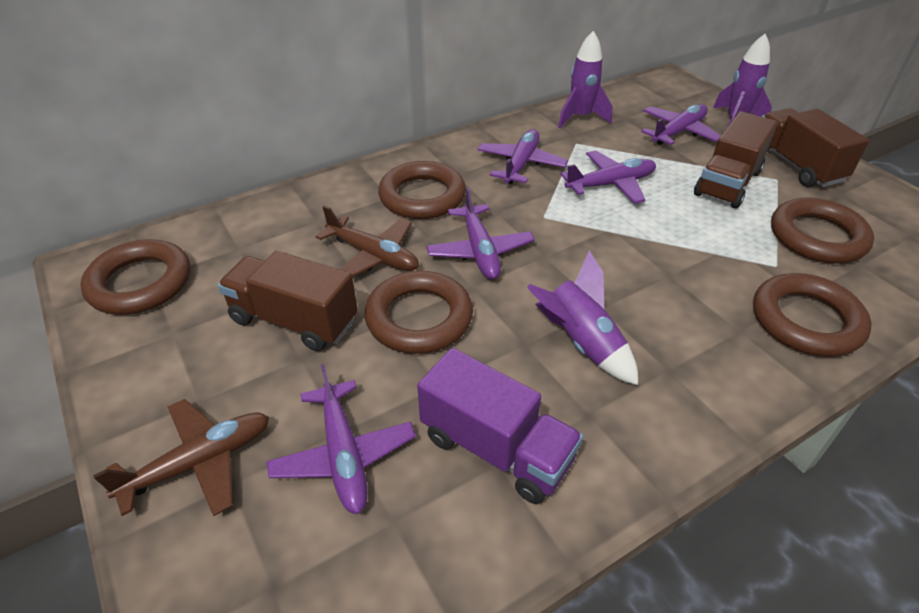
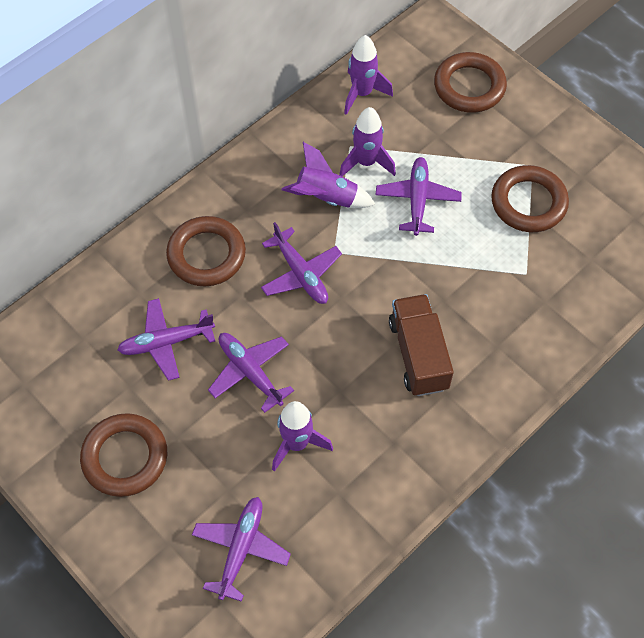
brown plane: [93,399,269,516] [315,205,419,277] = 2 -> none = 0
brown ring: [80,239,190,315] [365,271,473,354] [378,161,466,219] [753,273,871,357] [771,198,874,264] = 5 -> [80,413,167,497] [166,216,246,287] [434,52,507,113] [491,165,569,232] = 4
brown truck: [218,251,358,351] [694,111,778,208] [762,108,869,187] = 3 -> [389,294,454,396] = 1
purple rocket: [527,251,639,386] [558,31,612,128] [713,34,772,126] = 3 -> [272,401,333,472] [281,142,376,208] [339,107,396,177] [344,35,393,115] = 4
purple truck: [417,348,583,504] = 1 -> none = 0

